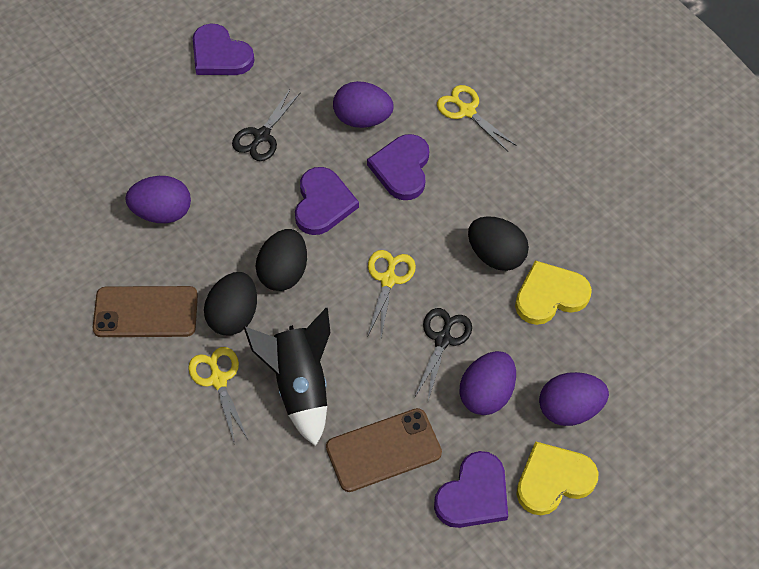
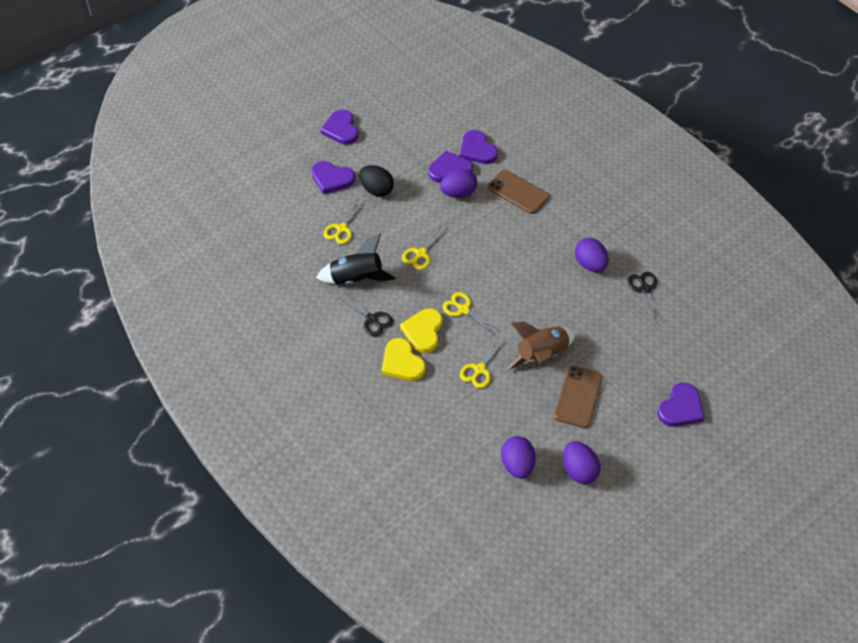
black egg: [204,272,257,335] [256,229,307,291] [468,216,529,271] = 3 -> [359,165,394,197] = 1
brown rocket: none = 0 -> [507,321,576,370] = 1
purple heart: [193,24,254,75] [295,167,359,235] [367,134,429,200] [434,451,508,528] = 4 -> [311,161,355,194] [320,110,358,145] [429,151,473,183] [460,130,498,164] [658,382,704,427] = 5
yellow scissors: [188,347,248,445] [368,250,416,337] [437,85,517,151] = 3 -> [323,199,364,244] [402,225,447,270] [442,292,501,335] [460,336,506,388] = 4

